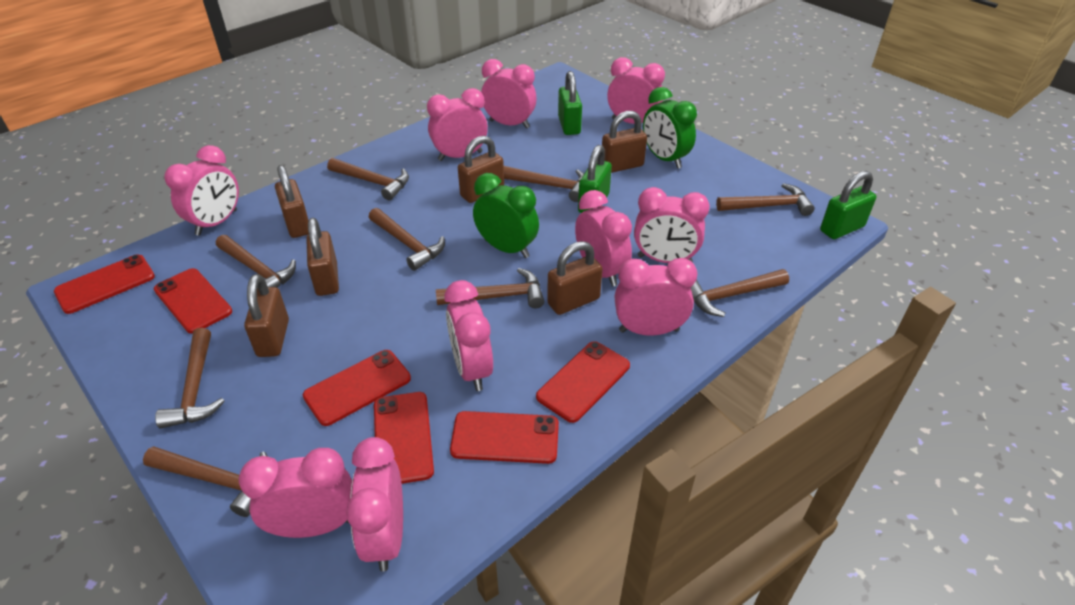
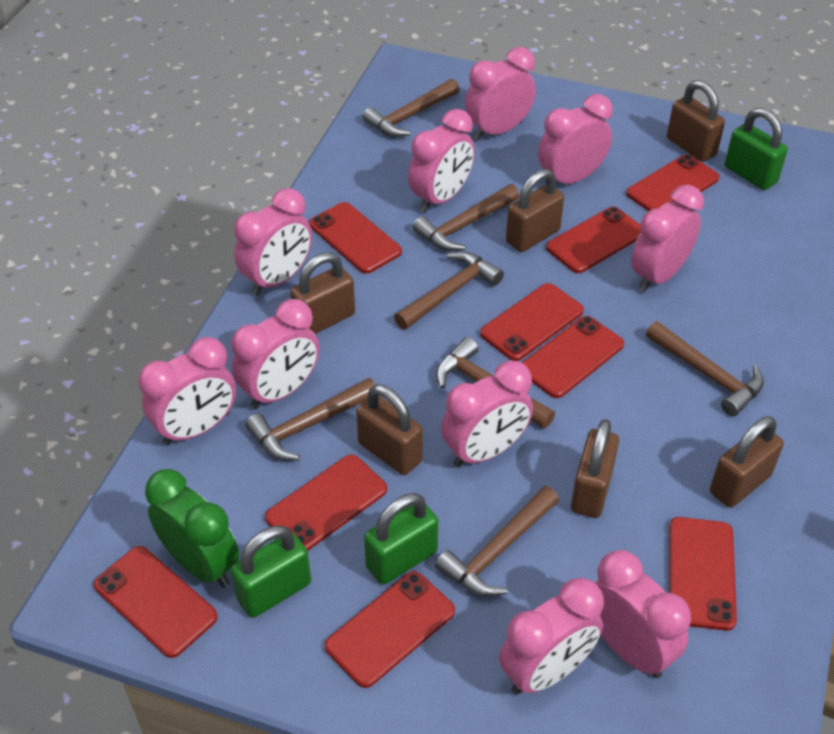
brown hammer: [143,446,268,517] [155,328,225,428] [216,235,296,288] [327,158,409,200] [369,208,445,271] [436,268,544,308] [504,166,584,202] [691,269,789,317] [716,183,815,216] = 9 -> [245,378,376,460] [362,79,460,137] [394,251,504,330] [413,184,519,251] [435,486,559,597] [436,337,555,429] [646,321,764,416] = 7
green clock: [473,173,539,258] [643,87,697,169] = 2 -> [145,469,239,588] = 1
red phone: [54,255,155,314] [154,268,232,334] [303,350,411,426] [374,392,434,484] [450,411,559,464] [536,341,630,423] = 6 -> [94,546,218,658] [265,454,387,551] [309,202,402,274] [325,571,455,688] [480,283,584,361] [522,316,624,398] [546,207,641,273] [626,154,719,211] [669,517,737,631] = 9

